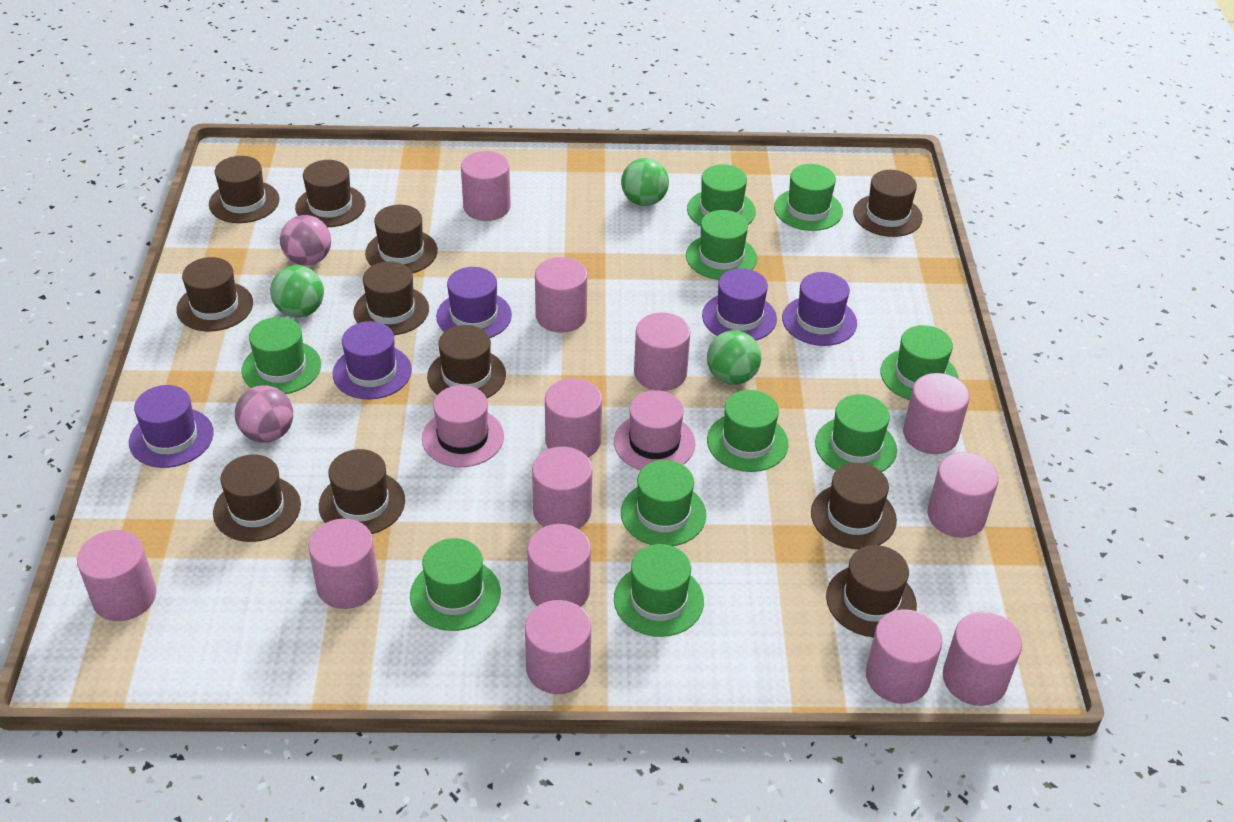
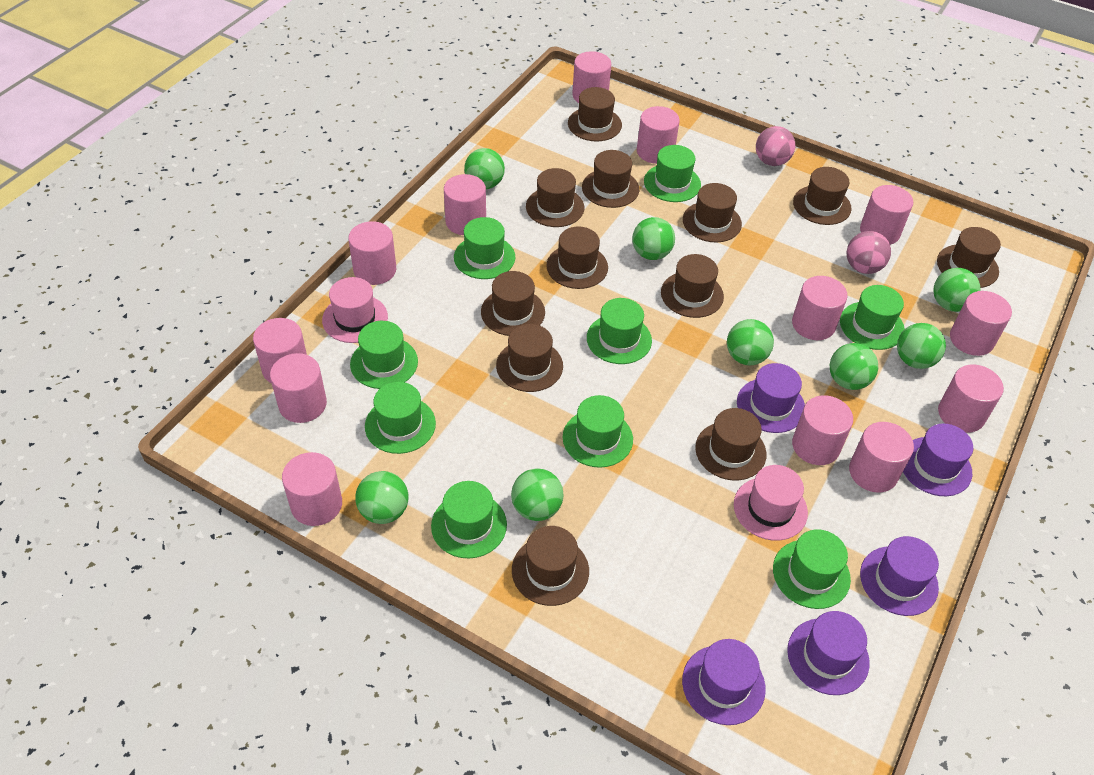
brown hat: [176,257,253,331] [209,156,279,223] [213,454,301,542] [295,160,366,227] [319,449,405,534] [353,261,429,335] [365,205,438,273] [427,325,506,398] [811,463,897,549] [826,545,917,637] [853,170,923,237] = 11 -> [481,271,545,336] [496,324,563,392] [512,526,589,606] [526,168,584,227] [546,226,608,289] [568,87,622,141] [582,150,639,208] [661,254,724,318] [683,183,742,243] [695,408,767,480] [793,167,852,225] [937,227,1001,288] = 12
green ball: [270,265,324,318] [621,158,669,206] [707,330,761,385] = 3 -> [355,471,408,524] [464,148,505,189] [511,468,564,521] [632,217,675,260] [727,319,774,365] [830,343,878,390] [897,323,946,369] [933,268,981,312] = 8
green hat: [241,317,321,394] [410,538,501,631] [614,544,704,637] [621,460,706,546] [686,210,757,280] [687,164,756,226] [707,390,789,472] [774,164,843,231] [815,394,897,472] [880,325,958,400] = 10 -> [350,321,418,389] [365,382,436,454] [431,481,507,558] [454,217,515,279] [563,395,633,468] [587,298,652,364] [644,145,701,202] [773,529,851,609] [840,285,905,350] = 9

